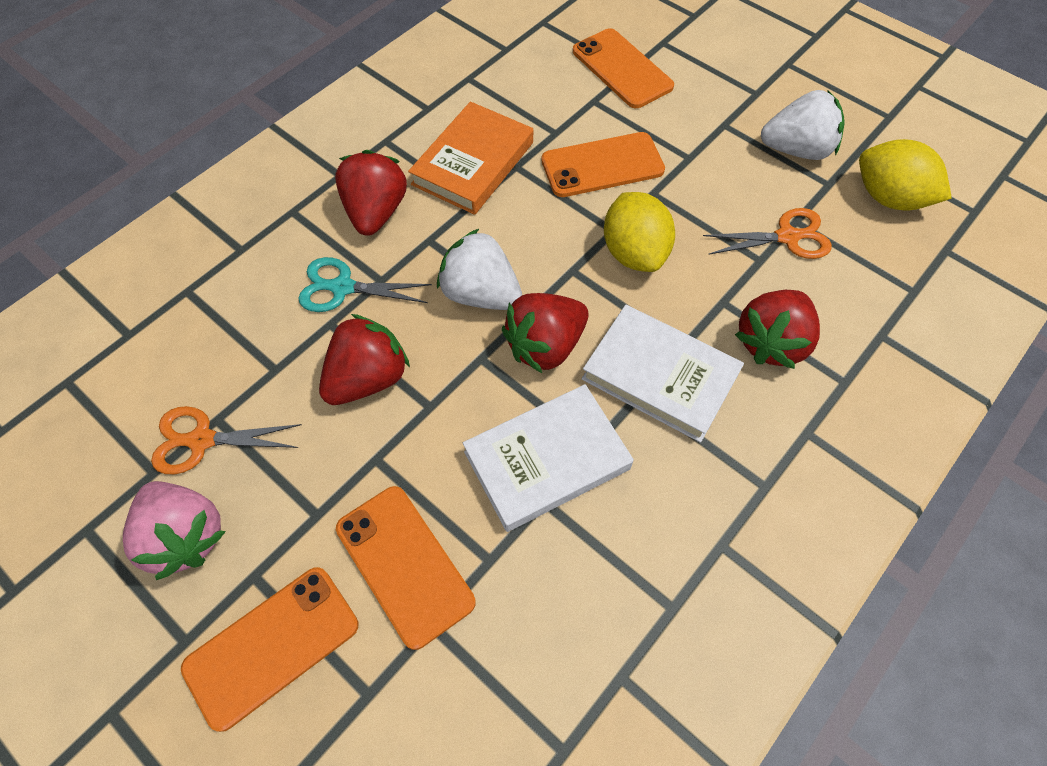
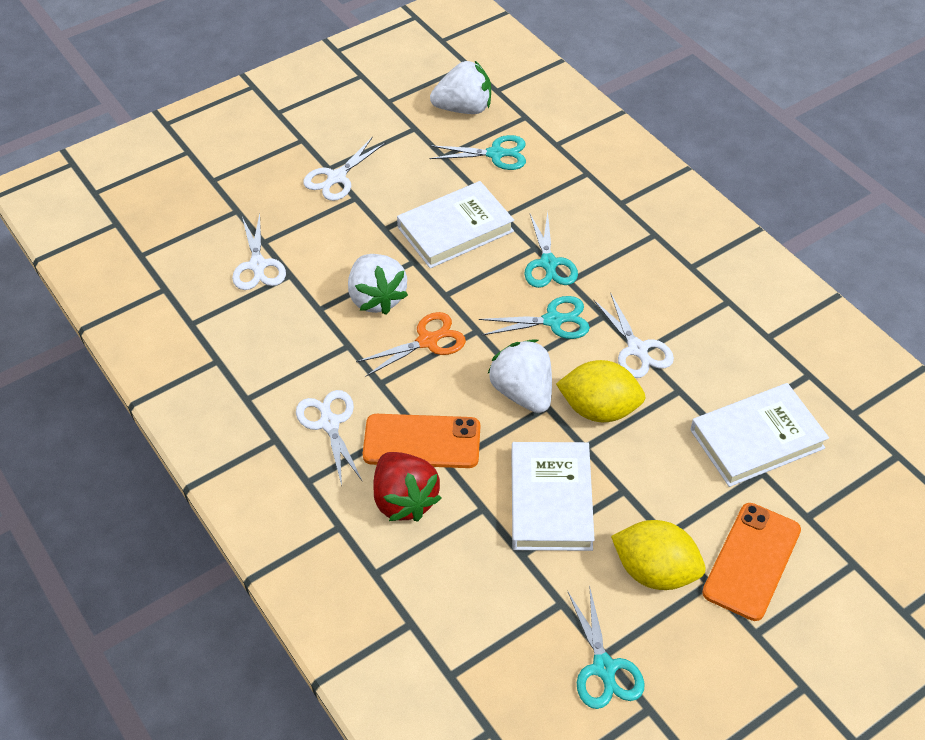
orange book: [408,102,533,215] = 1 -> none = 0
orange phone: [181,567,358,732] [336,486,476,650] [541,132,665,197] [573,28,674,108] = 4 -> [363,414,480,468] [702,503,801,621] = 2
orange scissors: [151,406,302,474] [703,208,832,259] = 2 -> [356,312,466,377] = 1
pink strawberry: [123,481,226,580] = 1 -> none = 0
red strawberry: [319,314,410,405] [335,150,407,236] [502,293,588,373] [735,290,820,369] = 4 -> [373,452,442,522] = 1
turquoise scissors: [298,257,432,312] = 1 -> [430,135,526,170] [479,296,590,339] [524,211,578,288] [567,585,645,709] = 4
white book: [463,384,634,532] [582,305,744,443] = 2 -> [397,181,514,268] [511,442,595,551] [690,383,829,487] = 3
white scissors: none = 0 -> [232,214,286,290] [296,390,363,486] [303,137,386,201] [593,293,674,378] = 4
white strawberry: [437,229,522,310] [761,90,845,160] = 2 -> [348,254,408,315] [430,61,491,114] [487,339,552,413] = 3

